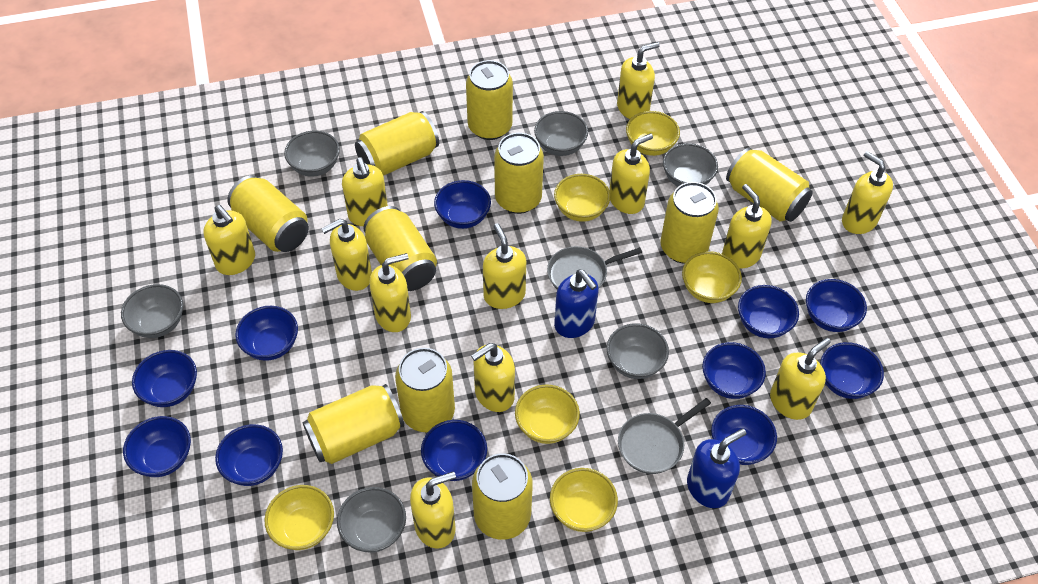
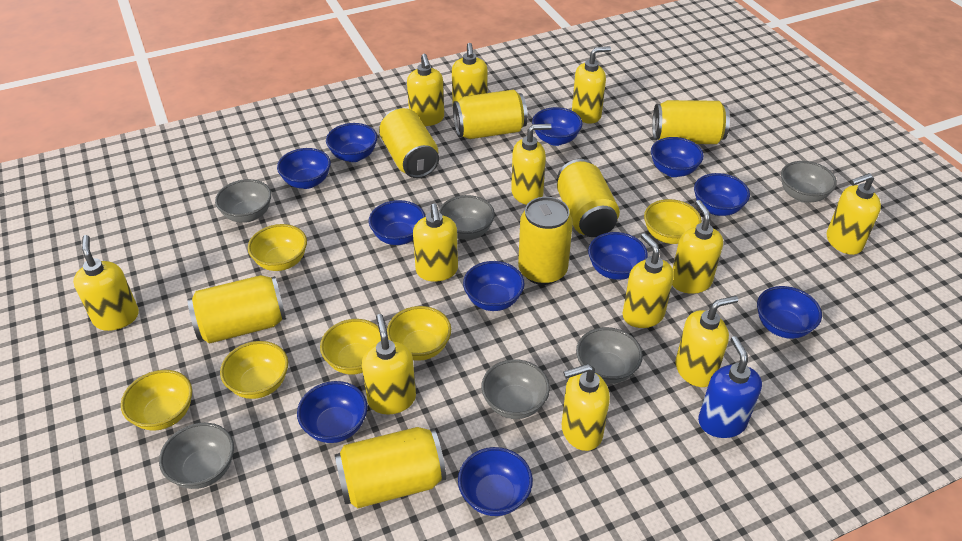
blue soap dispenser: [554,270,599,338] [687,428,746,508] = 2 -> [698,336,762,438] = 1
grey pan: [547,246,642,289] [618,398,711,474] = 2 -> none = 0
yellow can: [227,175,309,252] [303,384,404,464] [355,111,439,176] [363,206,437,291] [395,348,455,432] [466,60,513,140] [472,453,533,540] [494,133,544,214] [661,182,719,264] [726,148,813,222] = 10 -> [188,275,286,343] [335,427,446,508] [379,108,439,178] [453,89,528,139] [518,197,573,285] [557,159,620,237] [652,100,730,144] = 7

